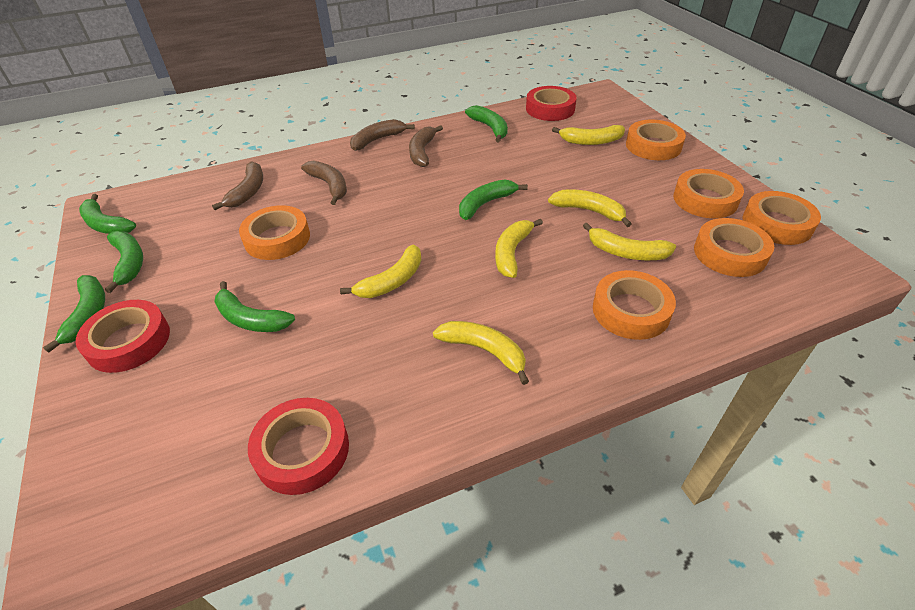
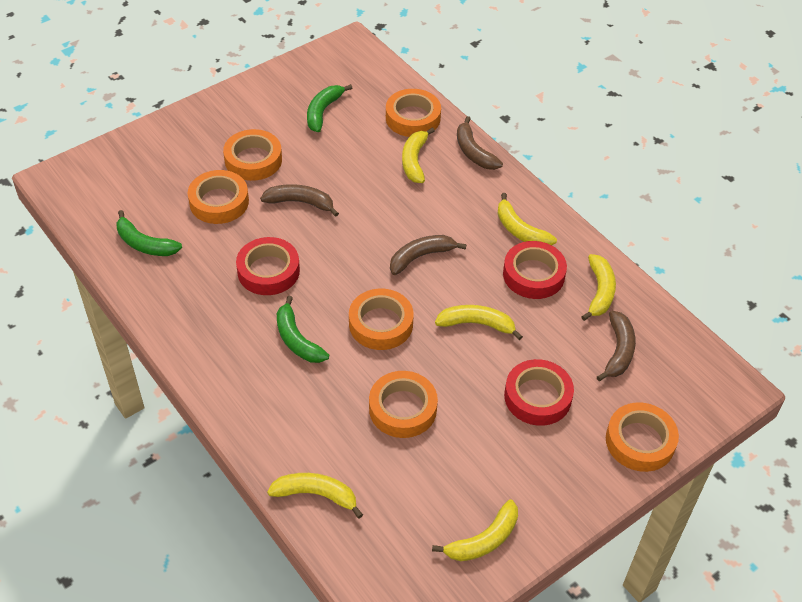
green banana: [43,275,105,353] [79,194,136,234] [105,231,143,293] [214,281,295,332] [459,179,528,220] [465,105,508,142] = 6 -> [117,210,182,256] [277,296,329,363] [307,84,352,132] = 3

